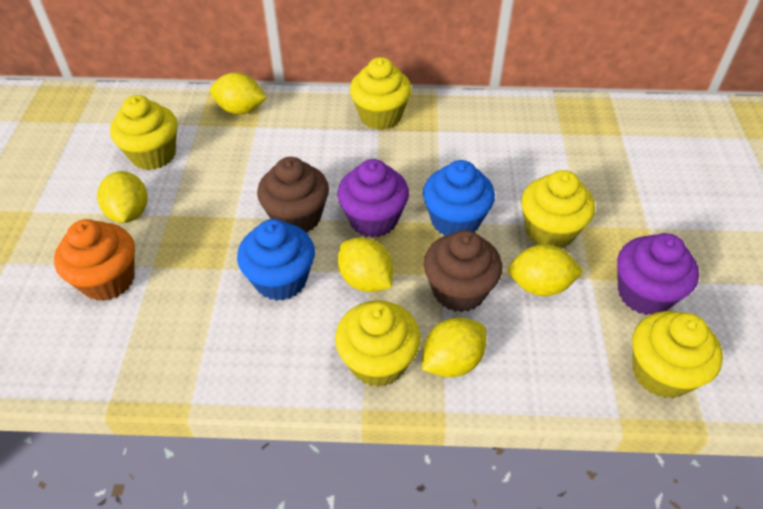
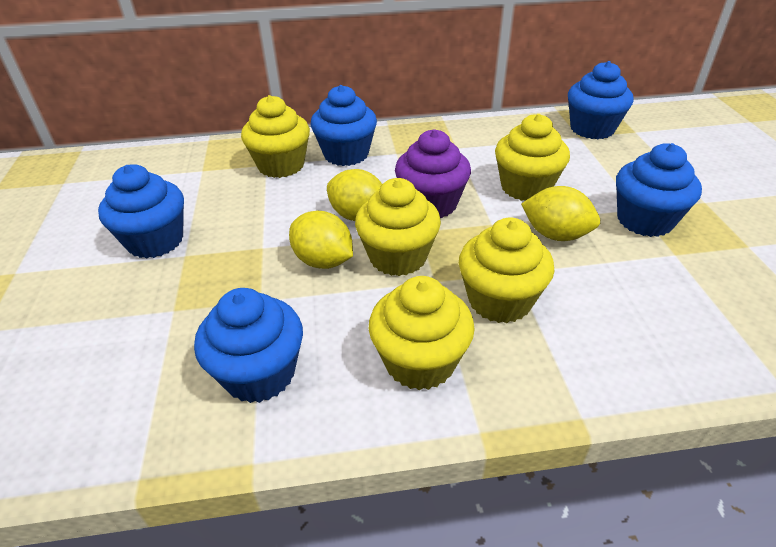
blue cupcake: [237,219,315,301] [423,160,495,236] = 2 -> [98,164,184,259] [194,288,303,403] [311,85,377,166] [568,61,634,139] [616,143,702,237] = 5
brown cupcake: [257,157,329,233] [424,230,502,312] = 2 -> none = 0
orange cupcake: [54,219,135,301] = 1 -> none = 0
purple cupcake: [337,159,409,238] [617,233,699,315] = 2 -> [395,129,471,218] = 1
yellow lemon: [97,171,148,223] [210,72,266,114] [338,237,393,292] [422,317,487,377] [508,244,583,296] = 5 -> [289,211,353,269] [327,169,382,221] [521,186,600,241] = 3

